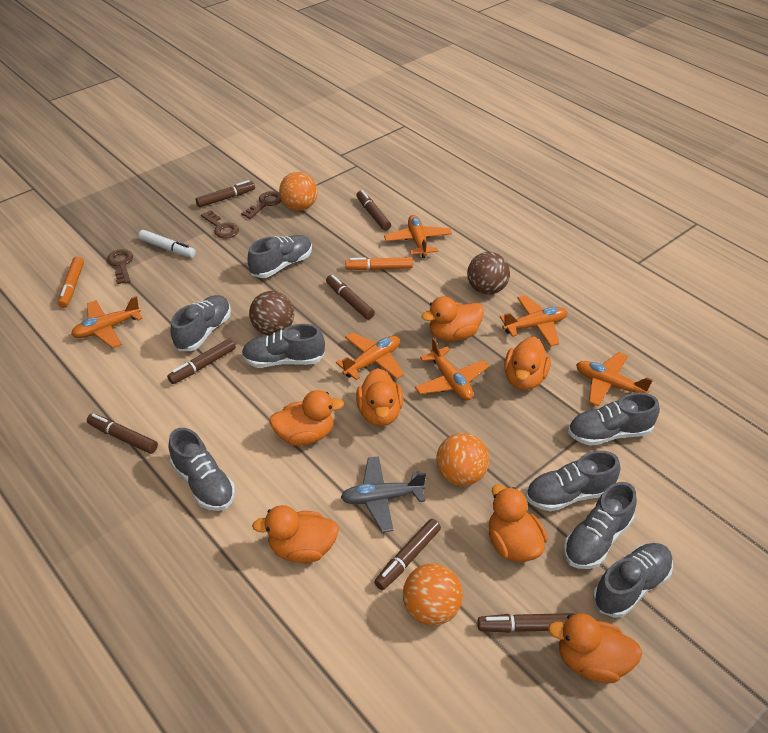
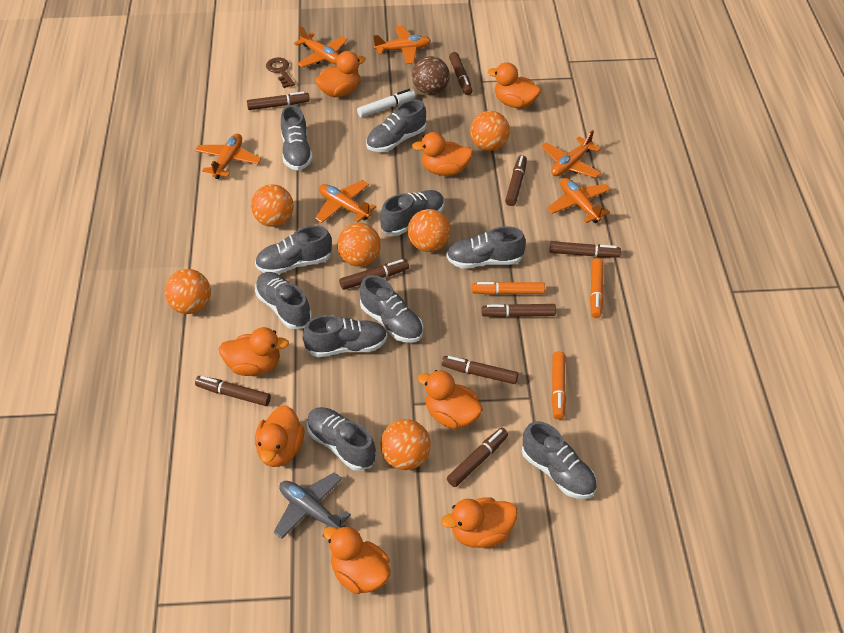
brown ball: [249,291,294,336] [467,252,510,295] = 2 -> [412,56,450,95] = 1
brown key: [107,249,133,284] [201,210,239,239] [241,191,282,219] = 3 -> [266,58,295,88] = 1
brown marker: [87,413,158,454] [167,338,236,384] [196,180,255,207] [326,275,375,319] [356,190,391,231] [374,519,441,590] [478,613,575,633] = 7 -> [195,376,271,406] [247,91,310,110] [339,259,409,290] [442,356,518,384] [447,428,508,487] [449,52,473,95] [481,304,556,318] [505,155,527,206] [549,241,621,257] = 9
grey shoe: [168,428,235,511] [170,295,231,351] [242,324,325,368] [248,235,312,278] [526,451,621,511] [564,482,637,569] [568,393,660,446] [593,543,673,618] = 8 -> [255,225,332,274] [255,272,312,329] [281,105,313,170] [303,315,387,357] [307,407,376,471] [360,275,423,343] [366,99,426,152] [380,190,444,236] [446,226,526,268] [522,421,597,499] = 10
orange ball: [279,172,317,211] [403,564,463,626] [436,433,489,486] = 3 -> [165,269,211,314] [251,184,294,227] [337,223,381,266] [380,419,431,470] [408,209,451,252] [470,111,510,151] = 6
orange duck: [252,505,339,563] [269,390,344,446] [356,368,403,426] [421,296,484,341] [489,484,548,562] [504,336,551,390] [548,614,643,683] = 7 -> [219,327,289,376] [255,405,304,467] [315,51,366,97] [323,525,391,594] [412,132,473,176] [418,370,483,429] [441,497,518,548] [488,63,541,108] = 8
orange marker: [58,256,84,308] [346,257,413,270] = 2 -> [472,281,545,295] [552,351,566,420] [590,258,604,318] = 3

